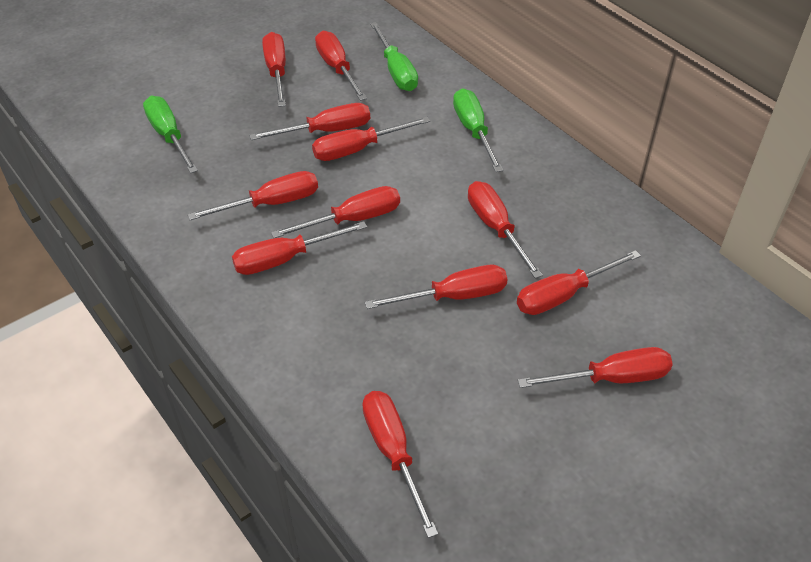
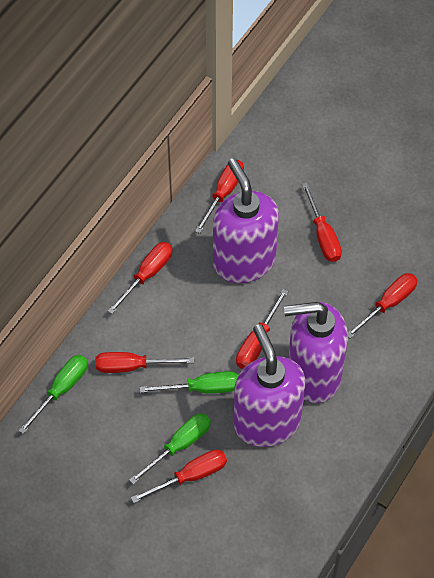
purple soap dispenser: none = 0 -> [213,158,279,283] [234,324,305,447] [284,302,348,403] = 3
red screwdriver: [188,171,318,220] [232,221,367,275] [249,103,370,140] [262,32,286,107] [271,186,400,238] [312,117,430,161] [315,31,367,101] [362,391,438,538] [365,265,508,309] [468,181,543,279] [517,250,641,315] [518,347,673,388] = 12 -> [95,352,194,373] [108,242,172,314] [131,450,227,503] [195,160,244,234] [236,289,288,369] [302,183,342,262] [348,273,418,338] = 7

